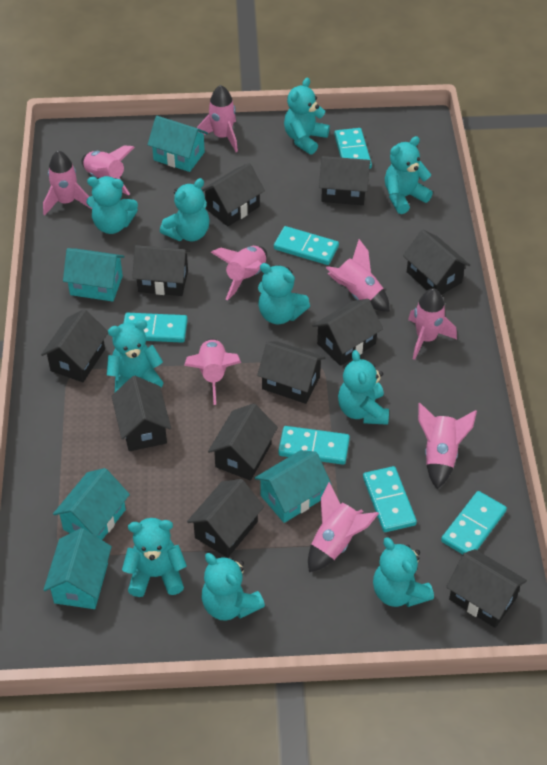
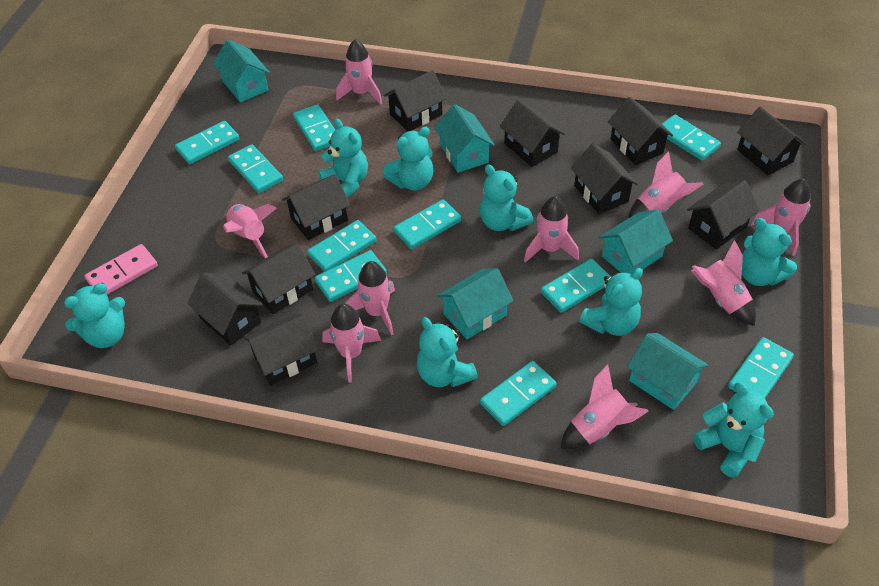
black house: [41,309,108,382] [111,376,171,451] [132,245,190,296] [187,479,264,558] [201,163,265,226] [208,403,278,481] [257,341,325,404] [312,299,383,366] [319,156,370,205] [403,230,470,295] [446,549,527,628] = 11 -> [187,272,263,346] [242,243,315,314] [244,313,319,385] [282,174,350,240] [384,70,447,131] [500,100,565,167] [571,143,638,214] [608,97,673,165] [687,180,759,249] [737,107,806,175] = 10
pink domino: none = 0 -> [85,244,158,295] = 1
turquoise domino: [124,313,188,343] [274,226,339,265] [278,426,350,465] [334,128,372,169] [363,466,417,532] [441,491,507,555] = 6 -> [175,121,240,164] [228,144,283,193] [293,104,335,151] [307,220,376,272] [315,250,387,302] [393,199,461,249] [480,361,556,426] [541,259,611,313] [662,115,721,161] [728,337,794,398] = 10
turquoise teddy bear: [87,176,138,234] [107,320,163,392] [122,518,187,597] [160,178,210,241] [202,553,265,621] [258,263,310,324] [284,78,330,155] [338,350,389,425] [373,537,434,607] [385,136,433,214] = 10 -> [64,283,125,348] [318,119,368,199] [383,127,433,191] [417,317,478,387] [480,164,533,231] [579,268,643,336] [693,382,774,478] [742,218,797,286] = 8

